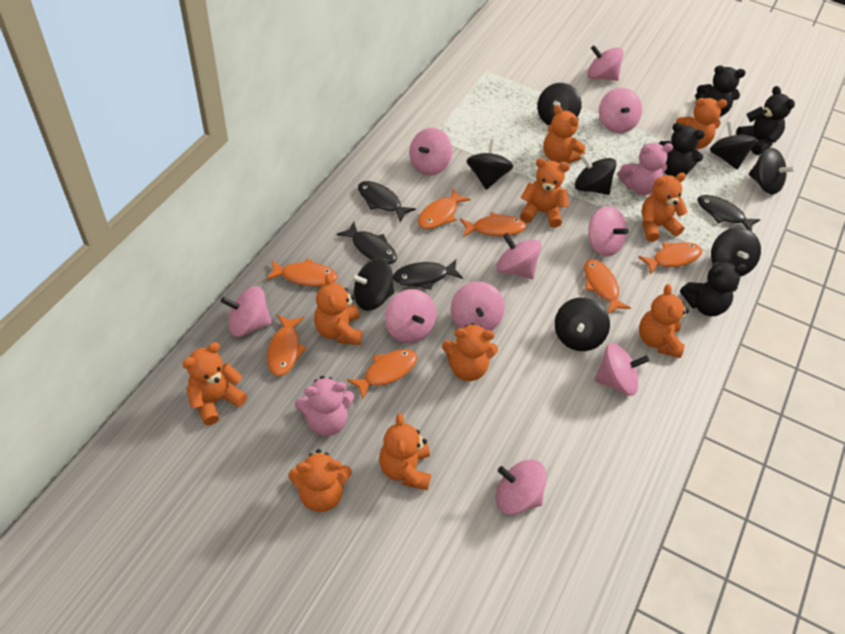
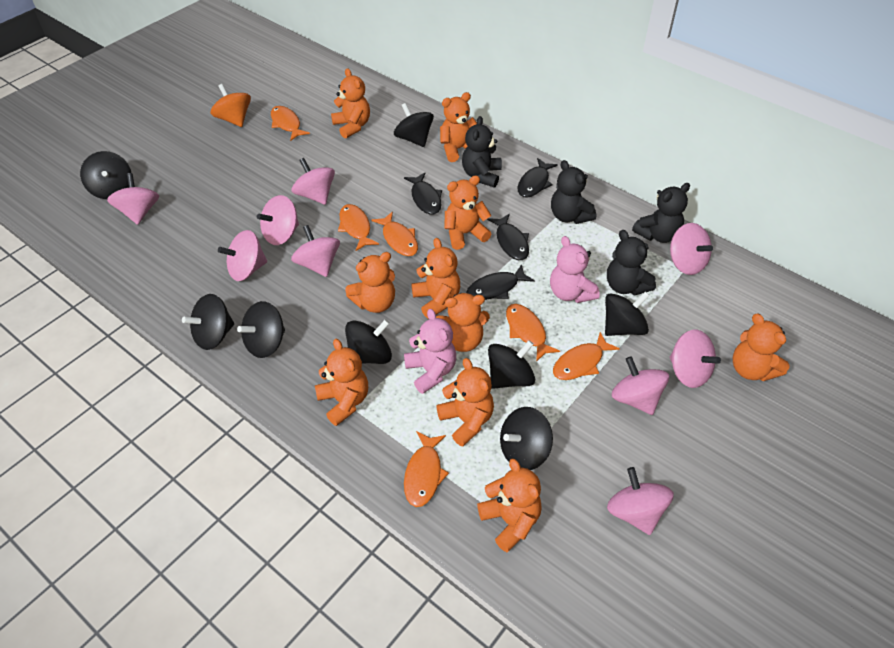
orange fish: [266,258,338,287] [267,315,307,376] [347,349,417,399] [418,188,471,229] [460,212,526,237] [584,259,631,314] [638,242,702,274] = 7 -> [271,106,310,141] [338,204,379,251] [372,212,418,256] [404,431,449,507] [506,304,560,362] [553,332,620,380] = 6
orange spinning top: none = 0 -> [211,84,251,127] = 1
pink spinning top: [221,286,271,337] [385,289,436,343] [409,128,452,176] [451,282,505,331] [496,233,542,279] [496,460,547,515] [587,45,624,81] [588,206,629,256] [594,343,650,396] [599,88,642,133] = 10 -> [107,173,159,225] [218,230,267,281] [257,195,299,245] [291,225,340,277] [292,158,335,205] [607,467,674,535] [612,356,669,415] [670,223,713,275] [670,330,721,388] = 9

